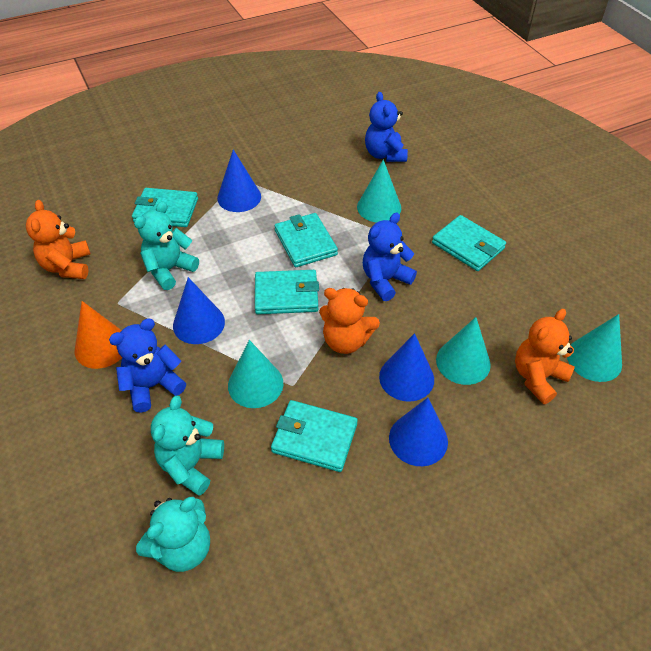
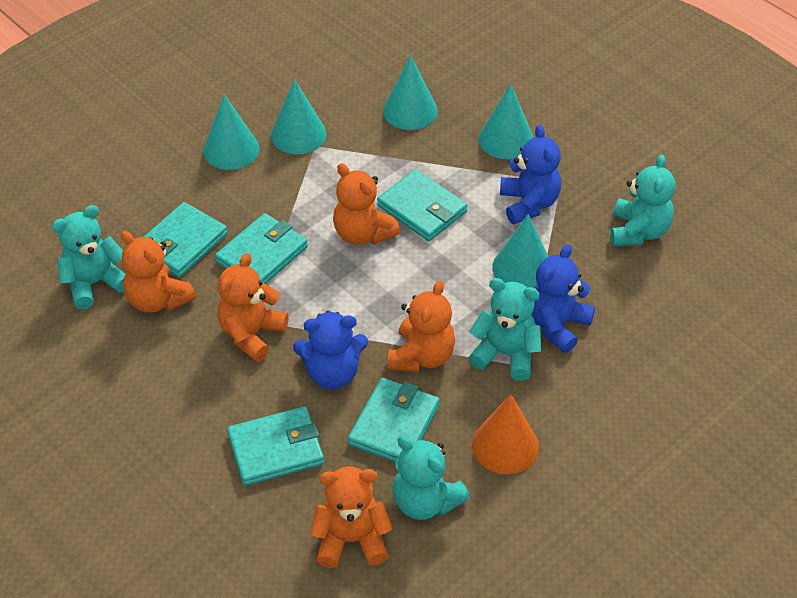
blue cone: [173,277,225,344] [217,150,261,212] [379,333,434,402] [389,398,448,466] = 4 -> none = 0
orange teddy bear: [26,200,91,279] [319,288,380,354] [515,309,575,404] = 3 -> [121,231,196,313] [218,253,289,362] [310,466,393,568] [333,163,400,245] [388,280,455,372] = 5
turquoise cone: [228,340,283,408] [357,160,401,223] [436,317,491,385] [567,314,622,382] = 4 -> [203,94,259,170] [271,79,327,154] [383,55,438,130] [478,84,534,159] [492,214,549,288] = 5
turquoise teddy bear: [134,202,199,290] [136,497,210,572] [151,396,224,496] = 3 -> [52,205,125,310] [392,436,470,520] [468,278,541,381] [611,154,676,246] = 4

